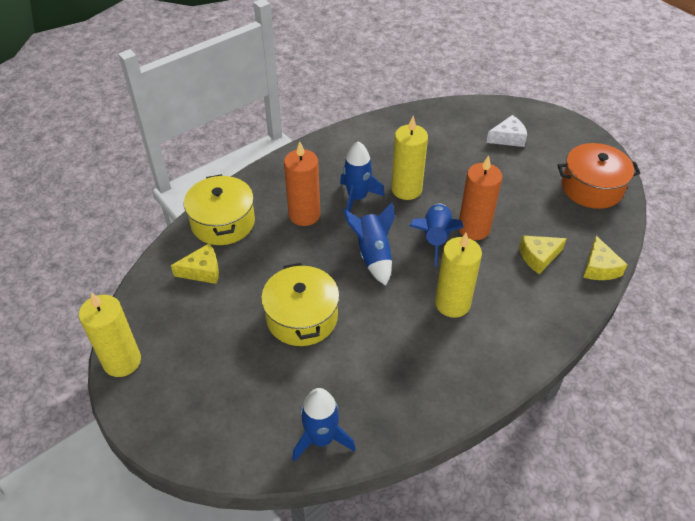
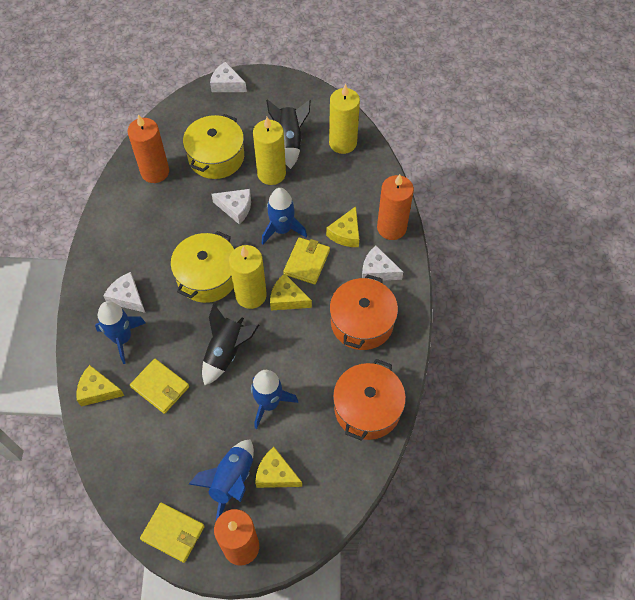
black rocket: none = 0 -> [202,303,259,385] [266,99,311,169] = 2
orange candle: [284,141,320,226] [458,155,502,240] = 2 -> [127,114,169,183] [214,509,259,566] [377,174,414,240] = 3
orange pot: [557,143,640,209] = 1 -> [330,274,398,350] [333,359,406,441] = 2
white cheese: [486,115,527,147] = 1 -> [104,272,145,313] [210,61,247,92] [212,189,251,224] [362,246,403,281] = 4
yellow cheese: [171,244,219,284] [519,235,567,274] [583,236,628,280] = 3 -> [76,365,124,407] [255,447,302,488] [270,273,312,311] [326,206,359,247] = 4
yellow wallet: none = 0 -> [130,359,189,414] [140,503,205,563] [283,237,330,284] = 3

